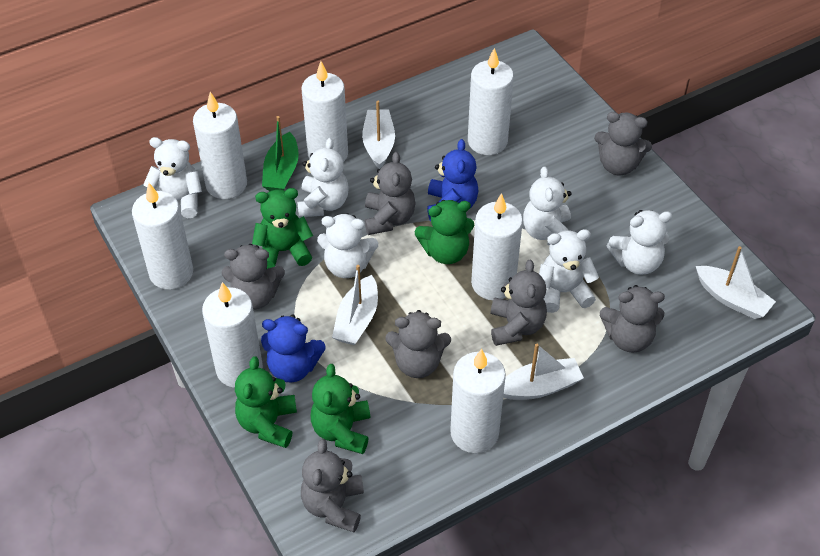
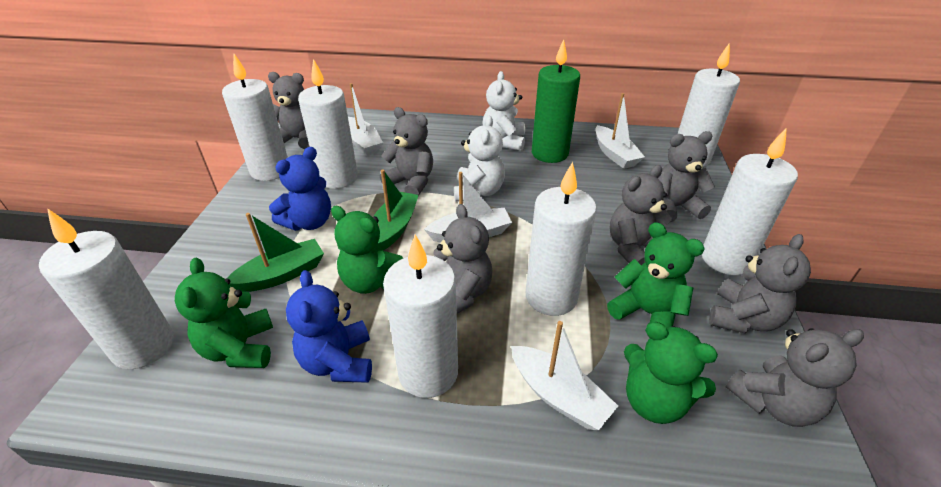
green boat: [262,116,299,191] = 1 -> [227,213,324,292] [373,170,419,251] = 2
green candle: none = 0 -> [532,39,580,163] = 1
white teddy bear: [143,137,202,218] [297,138,349,218] [317,213,378,278] [523,166,571,245] [539,229,599,313] [607,210,672,275] = 6 -> [454,116,505,202] [482,71,525,151] = 2

